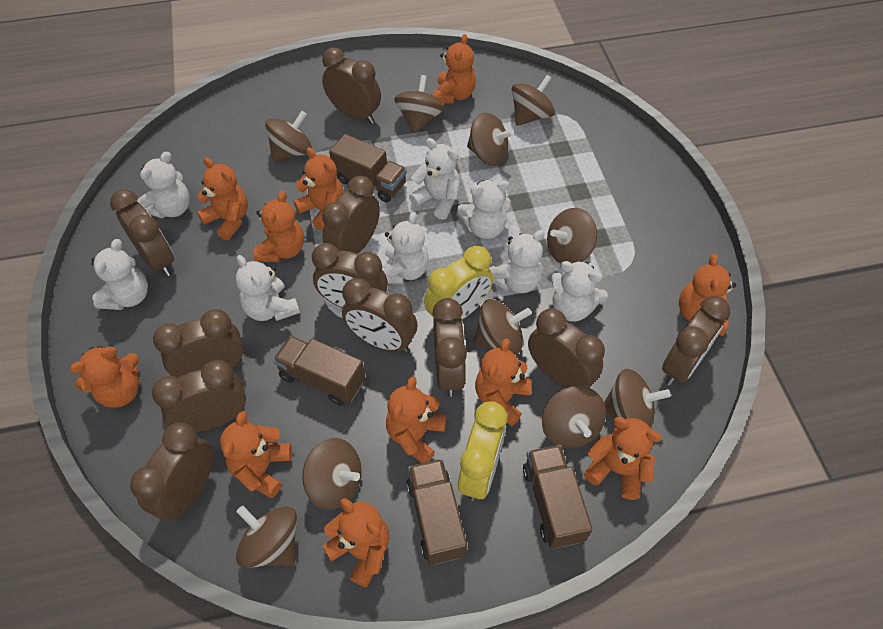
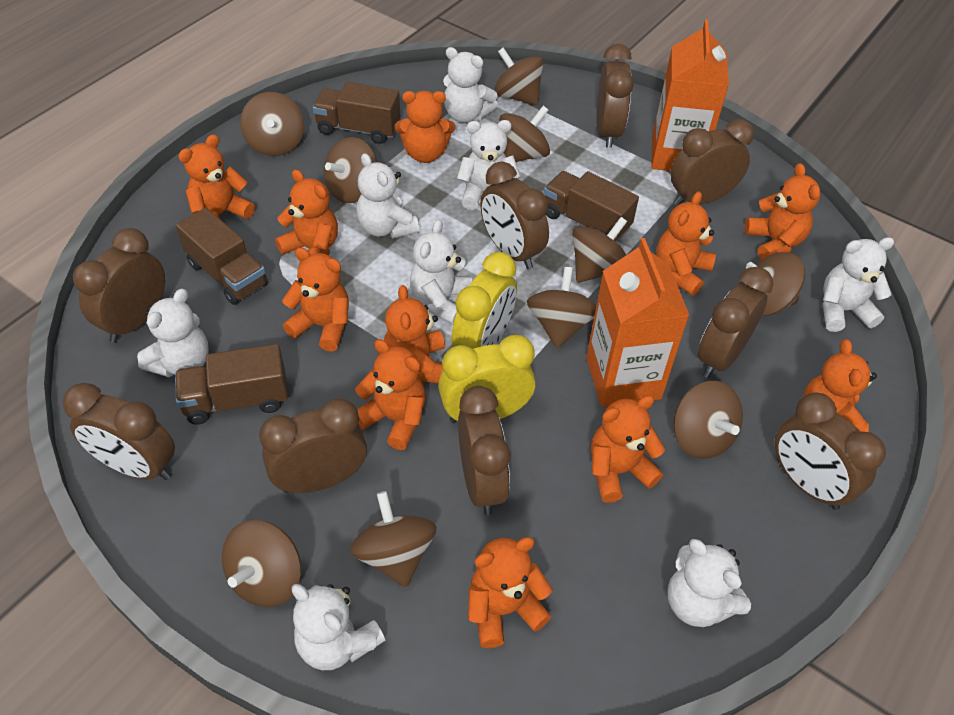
brown clock: [110,189,174,276] [130,422,214,520] [152,360,246,432] [153,309,244,378] [312,243,388,308] [322,48,381,124] [322,176,380,254] [342,278,417,352] [432,298,467,397] [528,308,605,388] [662,296,730,385] = 11 -> [62,383,175,480] [73,228,165,343] [259,398,367,493] [458,386,511,515] [480,162,549,269] [597,44,634,148] [670,119,754,206] [698,267,773,378] [775,393,886,510] = 9
orange carton: none = 0 -> [586,238,689,407] [651,20,729,171] = 2

